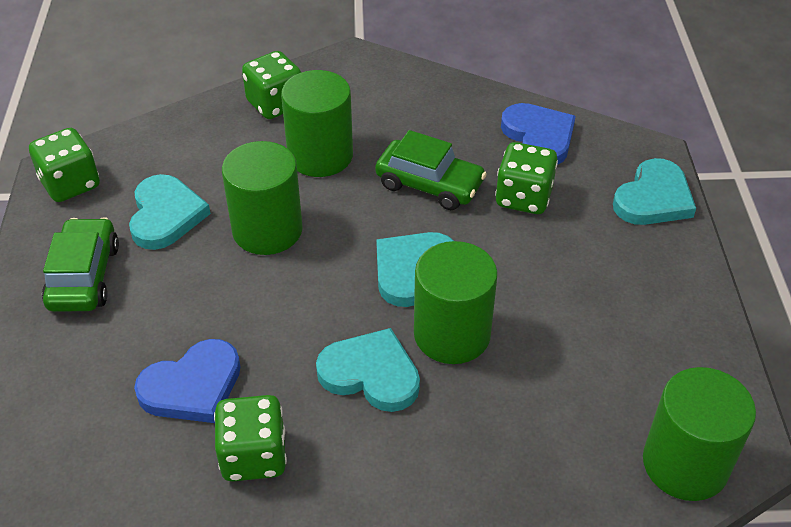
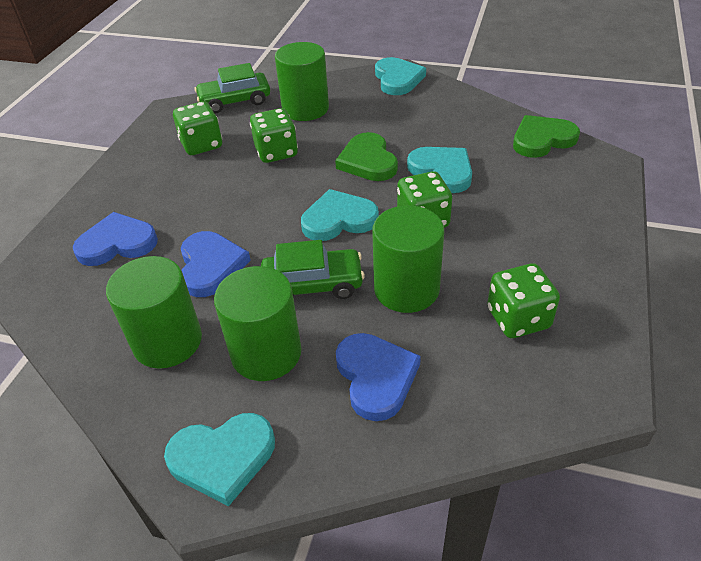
blue heart: [134,339,241,423] [501,103,576,165] = 2 -> [73,212,158,266] [181,231,251,297] [336,333,421,421] = 3
green heart: none = 0 -> [335,132,398,181] [513,115,580,158] = 2

